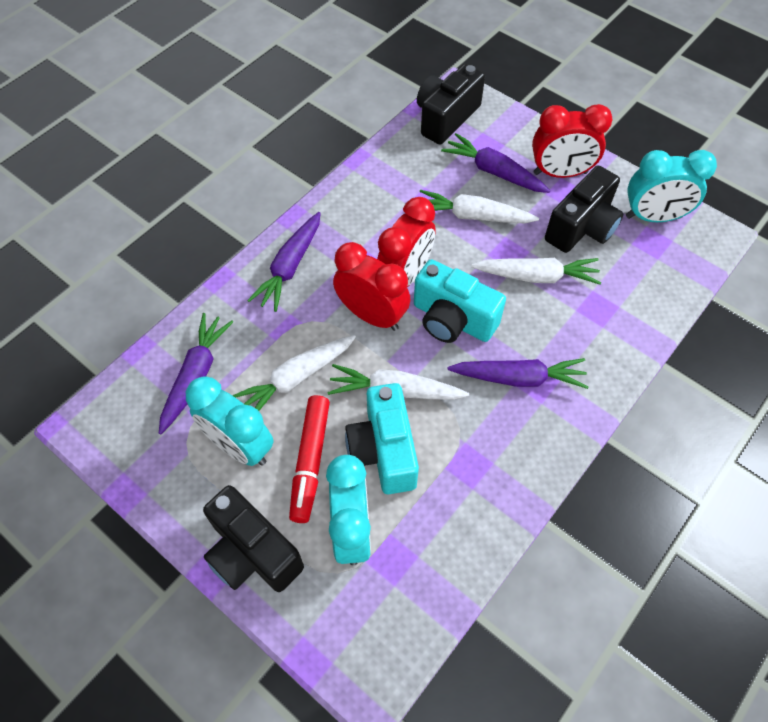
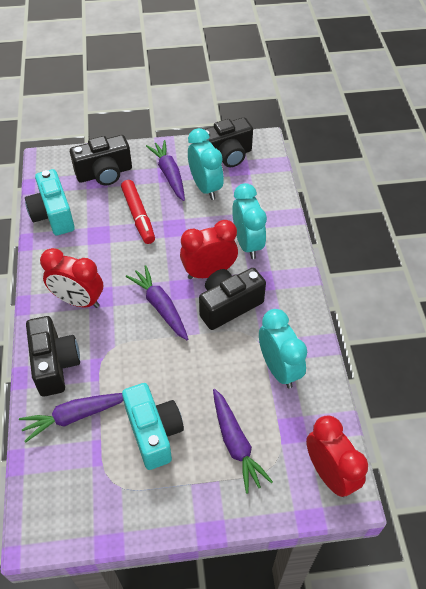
black camera: [203,485,304,592] [417,64,485,144] [545,166,623,253] = 3 -> [26,316,80,397] [70,135,132,185] [199,268,266,330] [204,117,253,167] = 4
white carrot: [232,335,356,411] [327,364,469,400] [420,190,539,224] [471,258,601,285] = 4 -> none = 0

